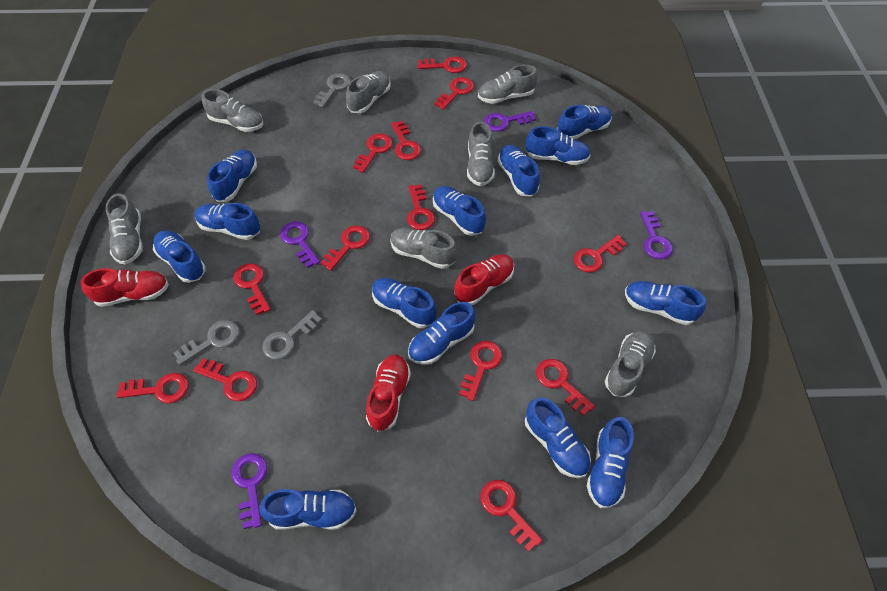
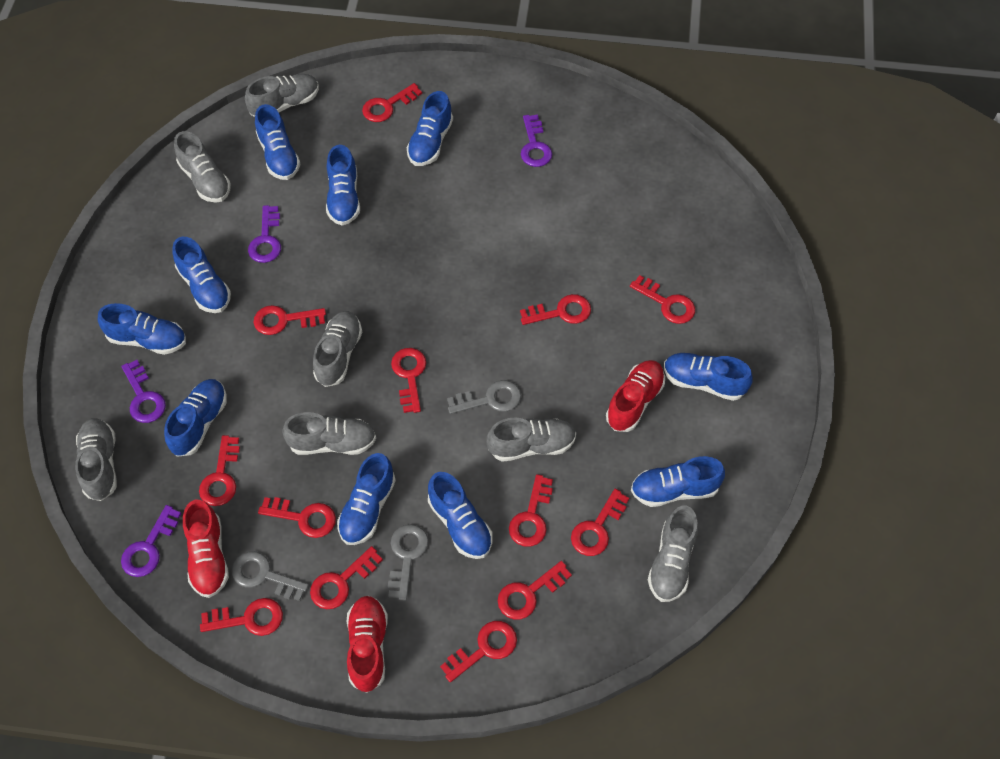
blue shoe: [153,230,206,283] [195,203,260,240] [207,150,257,202] [259,489,357,530] [372,278,437,328] [408,302,475,365] [433,186,486,236] [497,145,540,197] [525,397,591,478] [526,126,591,165] [557,105,612,139] [587,417,634,508] [625,281,706,325] = 13 -> [98,303,186,355] [164,379,227,457] [172,237,231,313] [255,104,301,180] [326,145,360,226] [337,453,396,545] [407,91,453,166] [428,472,493,559] [631,456,725,507] [664,353,752,401] = 10

